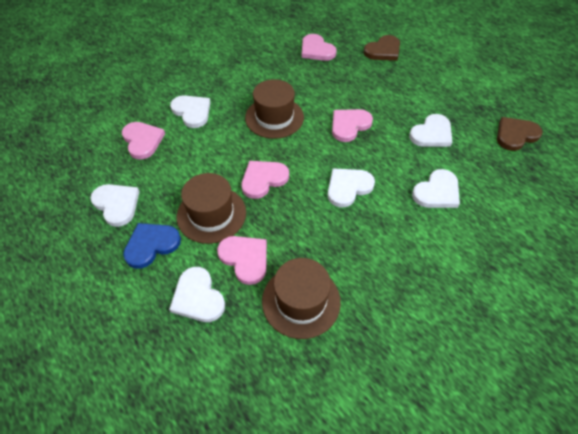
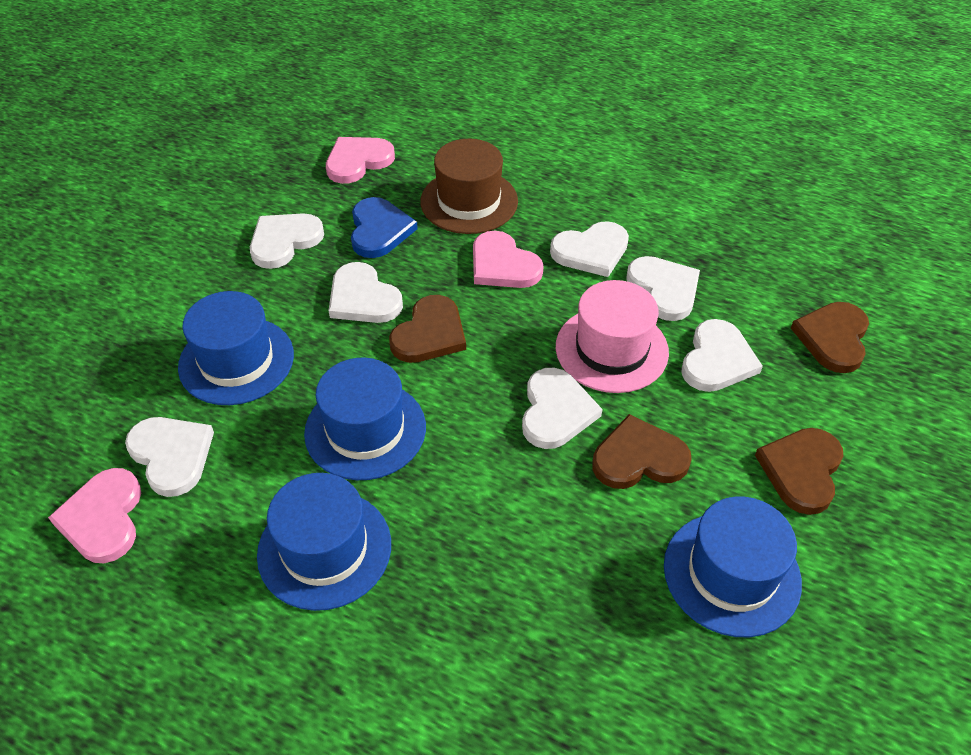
blue hat: none = 0 -> [178,291,294,405] [257,473,391,611] [304,358,426,480] [664,496,802,637] = 4
brown hat: [177,173,246,244] [245,79,304,139] [262,258,341,339] = 3 -> [420,139,518,234] = 1
brown heart: [364,35,400,61] [497,117,543,151] = 2 -> [389,295,466,363] [592,414,692,489] [755,428,844,515] [791,302,869,373] = 4
pink hat: none = 0 -> [556,280,669,393] = 1
pink heart: [122,122,165,160] [217,236,267,285] [242,161,289,199] [301,34,337,61] [332,109,373,142] = 5 -> [48,468,141,563] [326,137,395,184] [473,231,544,288] = 3
white heart: [90,184,140,227] [169,267,225,322] [170,95,211,128] [328,168,375,207] [409,114,452,147] [412,169,460,208] = 6 -> [125,417,214,497] [250,213,324,269] [329,262,403,323] [522,368,602,449] [550,221,629,277] [626,256,700,321] [681,319,763,392] = 7

